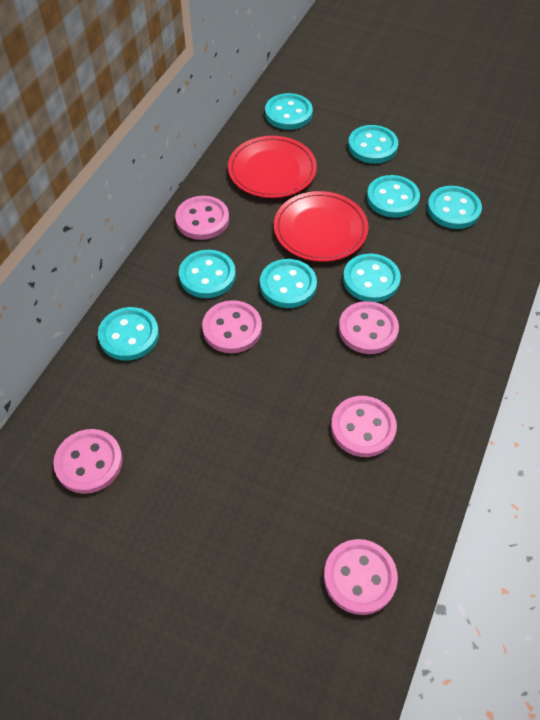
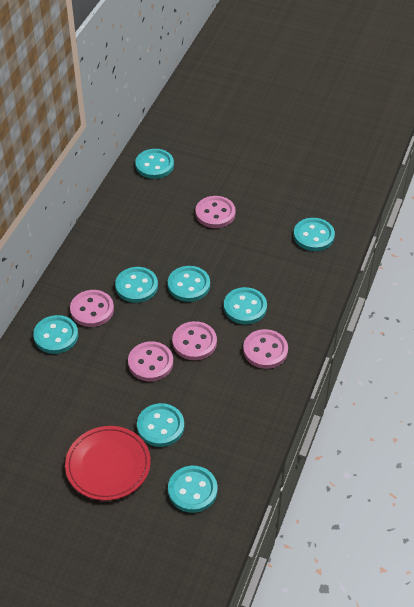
pink button: [53,429,123,494] [175,196,229,240] [202,300,262,353] [324,539,398,615] [331,396,397,457] [339,301,399,354] = 6 -> [70,290,114,327] [128,341,173,381] [172,321,217,360] [195,196,236,228] [243,329,288,369] = 5
red plate: [228,136,317,198] [274,191,369,262] = 2 -> [65,426,151,501] = 1

